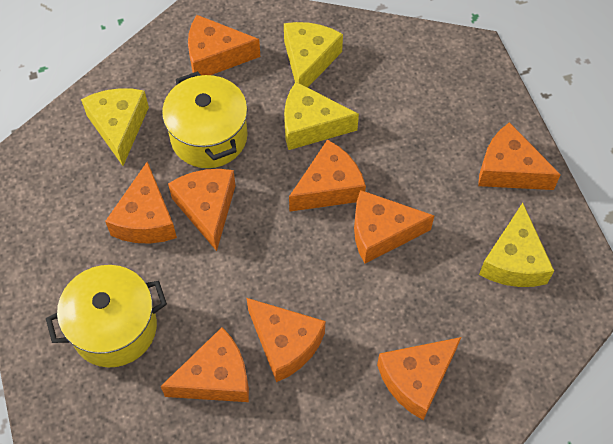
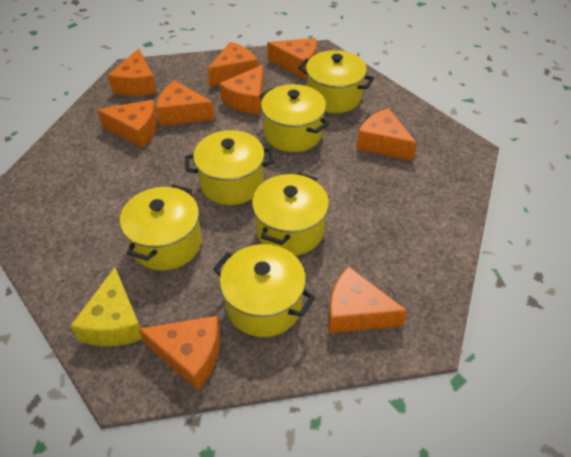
yellow cheese: [81,88,149,166] [284,22,343,88] [284,82,359,150] [479,203,554,287] = 4 -> [71,268,142,346] = 1
yellow pot: [46,265,167,367] [162,71,248,168] = 2 -> [120,185,202,271] [185,130,274,205] [213,244,315,337] [252,172,329,256] [259,84,329,152] [298,50,374,113] = 6

